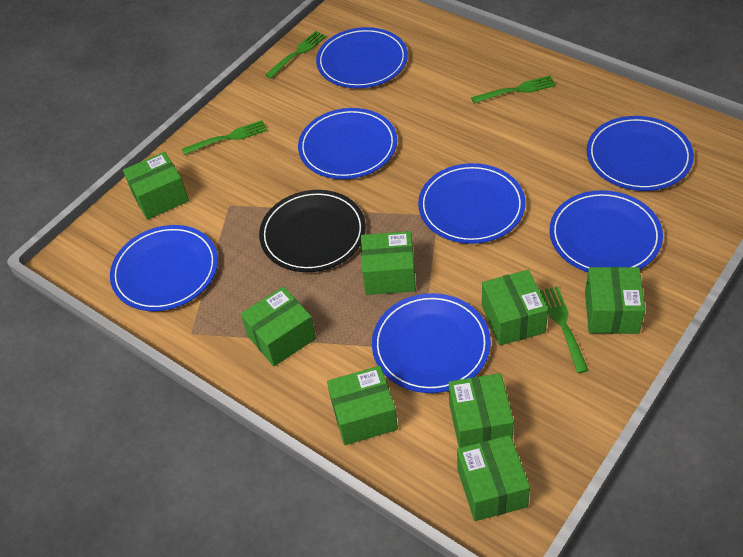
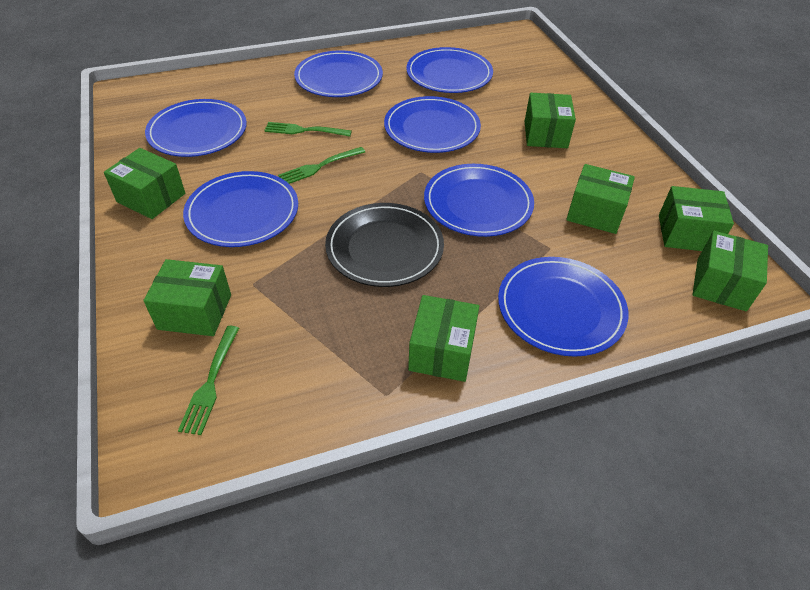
green box: [123,152,189,220] [241,286,316,366] [327,366,398,445] [361,231,416,295] [449,373,514,448] [457,435,530,521] [482,270,548,346] [585,267,645,334] = 8 -> [104,148,186,219] [143,259,231,336] [408,295,479,382] [525,93,576,148] [566,164,635,234] [659,186,734,251] [692,231,768,311] = 7
green fork: [182,120,267,155] [265,31,326,79] [471,75,556,104] [540,286,589,373] = 4 -> [178,326,239,435] [264,122,352,137] [278,147,365,184] = 3

